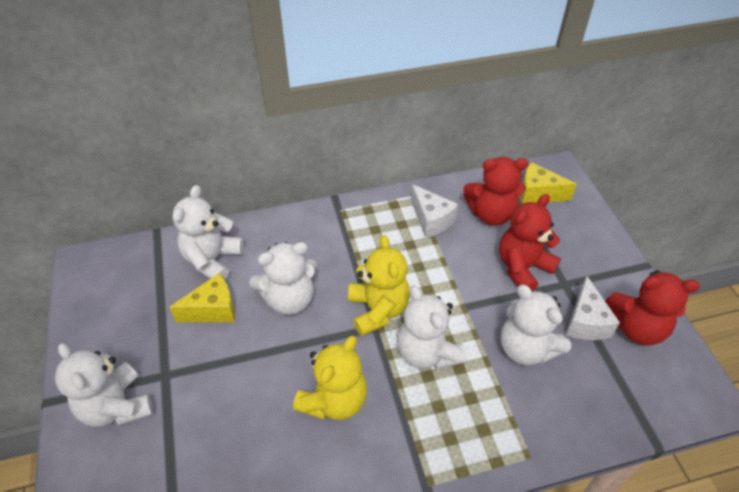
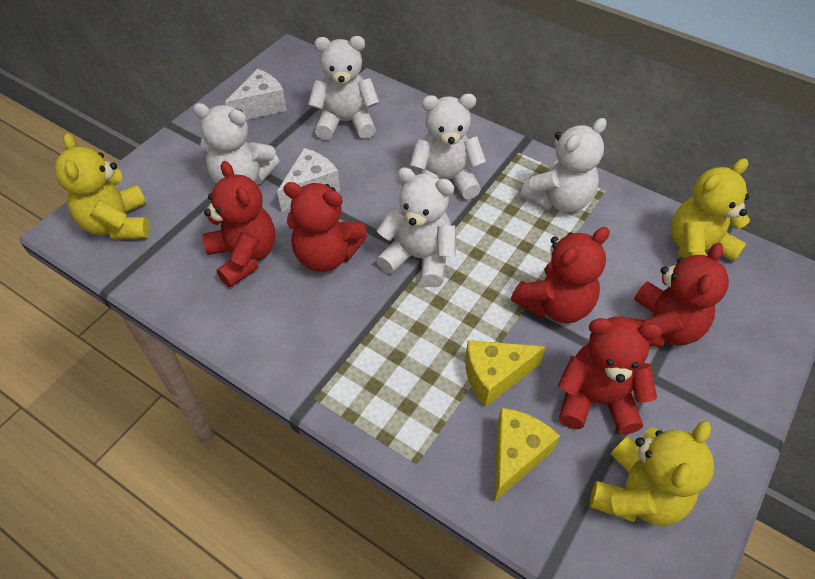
red teddy bear: [463,157,529,225] [499,194,561,291] [605,270,700,345] = 3 -> [203,161,275,288] [283,182,367,272] [511,227,610,323] [558,316,662,435] [627,243,729,348] = 5
yellow teddy bear: [293,336,367,420] [348,235,410,336] = 2 -> [54,133,150,240] [590,421,714,526] [671,158,750,261] = 3

